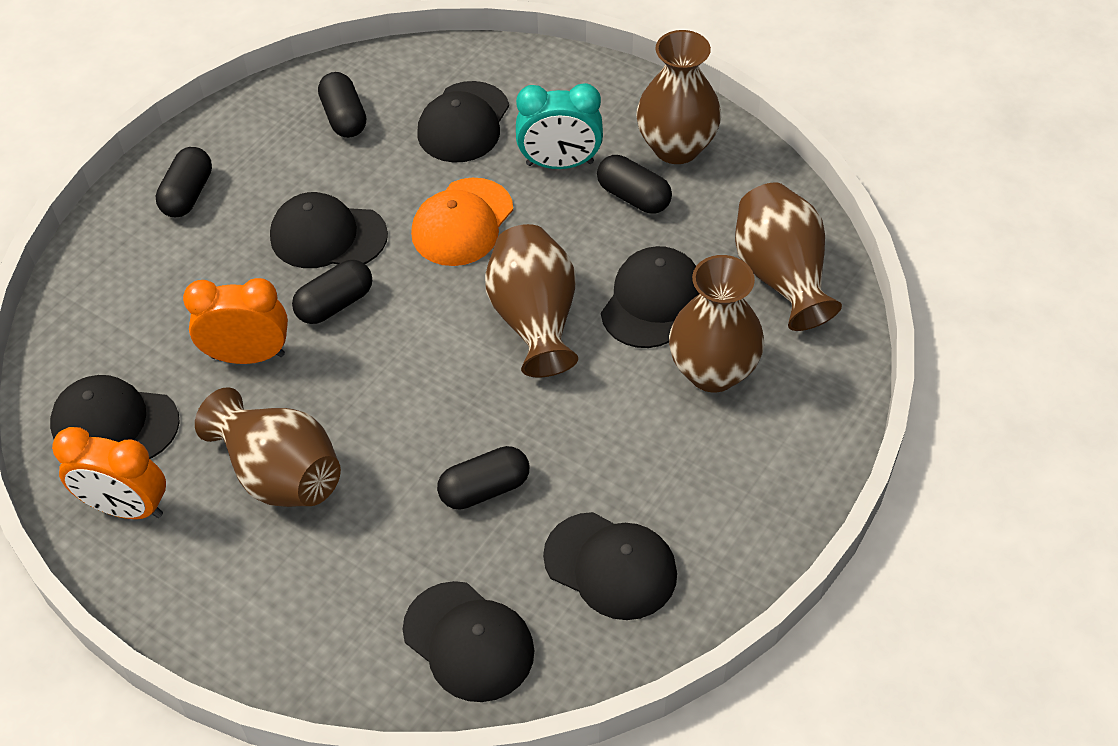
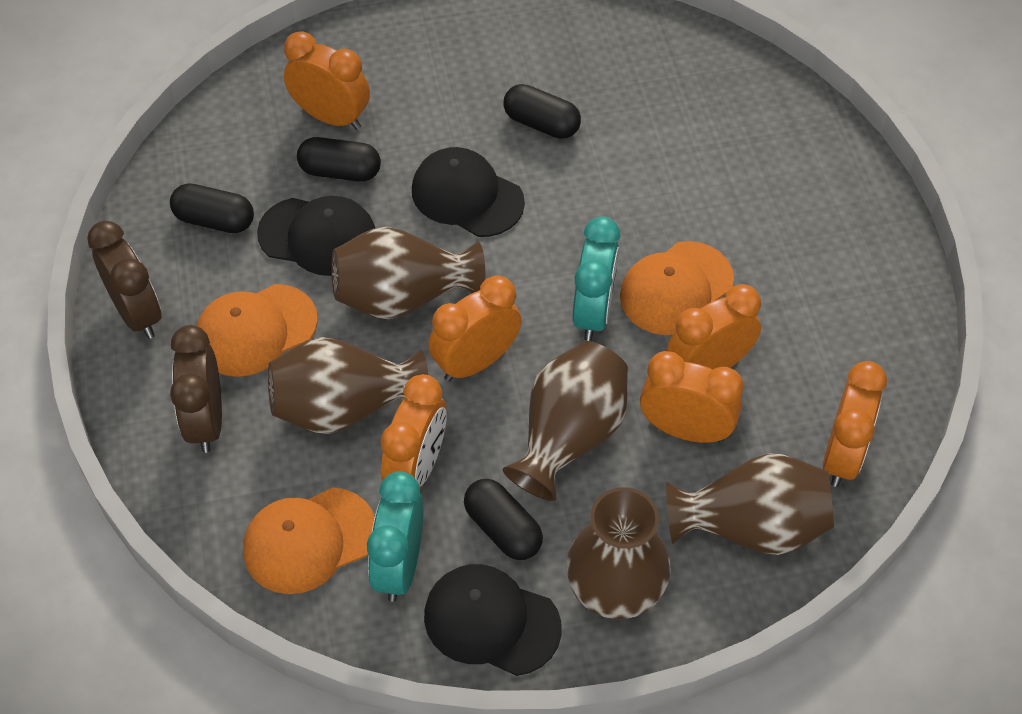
black cap: [50,375,180,459] [270,192,388,268] [403,581,534,702] [417,81,509,163] [543,512,677,620] [601,246,700,348] = 6 -> [257,196,375,276] [412,147,525,237] [424,564,562,676] = 3
black capsule: [156,147,212,217] [292,260,372,324] [318,72,366,138] [437,446,530,510] [597,155,672,214] = 5 -> [170,183,254,233] [297,137,381,182] [464,479,543,560] [503,84,581,139] = 4
brown clock: none = 0 -> [87,221,162,339] [170,325,222,453] = 2
orange cap: [411,178,513,266] = 1 -> [196,284,318,377] [243,487,375,594] [620,241,734,335] = 3
orange clock: [52,427,166,519] [183,278,288,364] = 2 -> [284,32,370,130] [380,374,447,488] [428,276,522,382] [640,351,743,443] [666,284,761,369] [823,361,887,487] = 6
turquoise clock: [516,83,603,169] = 1 -> [367,471,423,602] [573,216,620,341] = 2

